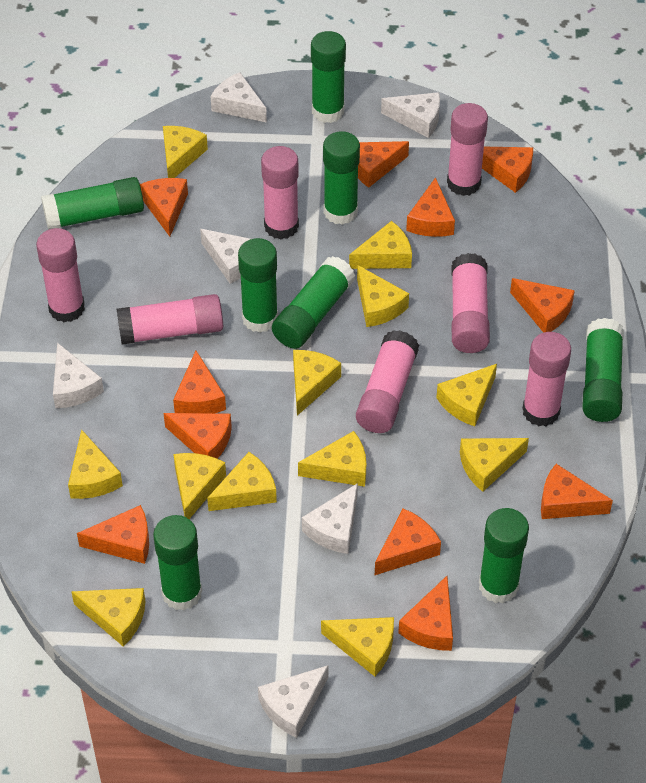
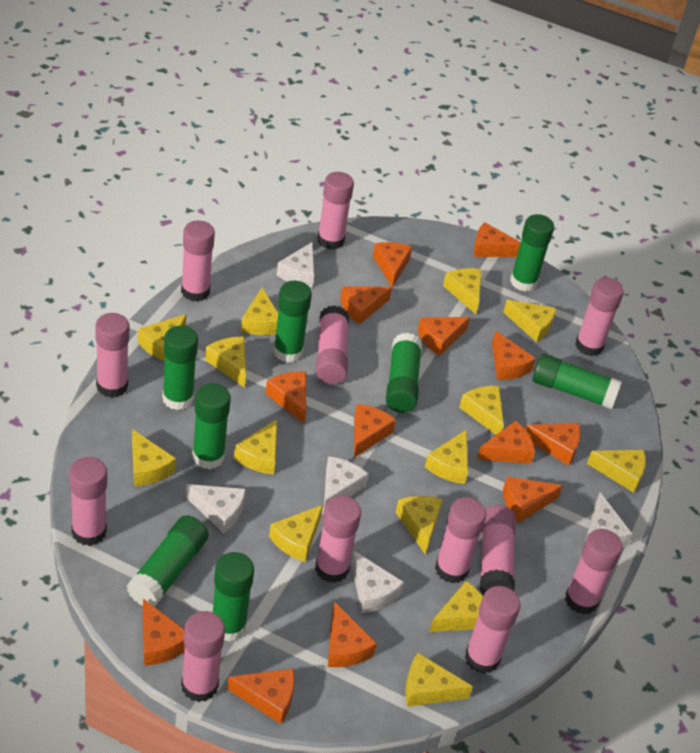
orange cheese: [77,505,149,564] [140,178,188,237] [164,413,232,459] [173,351,226,413] [358,141,409,188] [375,509,441,575] [398,576,453,651] [406,177,455,237] [482,147,533,193] [510,278,575,333] [541,464,613,519] = 11 -> [143,599,185,666] [227,669,295,724] [265,371,306,424] [328,601,377,667] [340,286,392,324] [354,404,396,458] [373,242,412,287] [418,317,470,356] [474,222,521,257] [477,420,535,464] [492,331,536,380] [503,477,563,523] [525,423,580,466] = 13
pink glue stick: [36,228,85,322] [117,294,223,345] [261,146,299,239] [356,330,419,433] [447,103,488,196] [452,253,490,353] [522,332,571,426] = 7 -> [69,457,107,546] [95,313,129,398] [181,221,215,302] [181,611,225,702] [315,496,361,583] [316,305,349,385] [317,172,354,249] [435,497,486,583] [465,586,521,674] [480,505,516,595] [565,529,623,615] [575,278,624,356] = 12
white cheese: [53,343,104,408] [200,229,250,284] [210,72,267,123] [258,665,328,738] [302,483,358,554] [381,92,440,138] = 6 -> [186,484,246,533] [276,242,314,288] [324,456,368,509] [351,551,404,613] [584,492,632,547] = 5
yellow cheese: [68,429,123,499] [71,588,145,647] [163,126,208,178] [173,453,226,519] [207,452,277,511] [293,350,341,416] [298,431,366,487] [321,617,394,676] [349,221,412,269] [357,265,409,327] [436,364,497,426] [460,438,529,492] = 12 -> [132,429,176,486] [138,314,187,361] [205,337,246,388] [234,419,277,475] [241,287,278,335] [269,505,323,562] [396,496,443,555] [405,653,473,707] [425,430,468,484] [429,581,483,632] [443,268,482,314] [459,386,504,435] [503,299,556,342] [587,450,646,493] = 14

